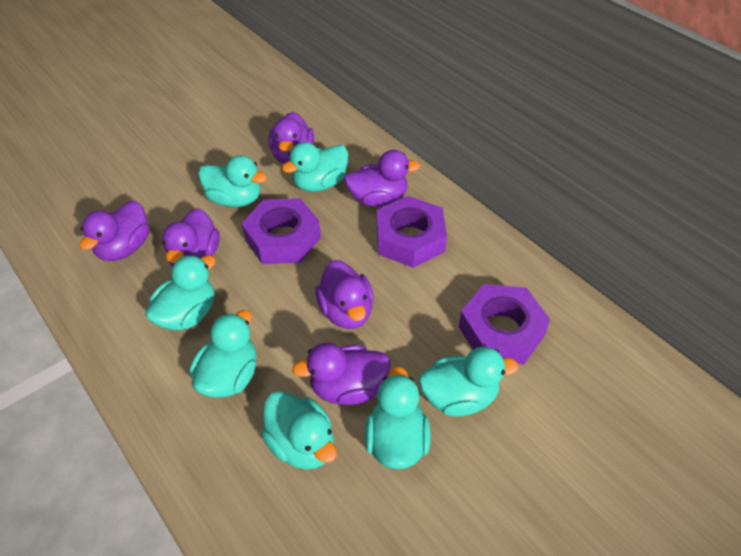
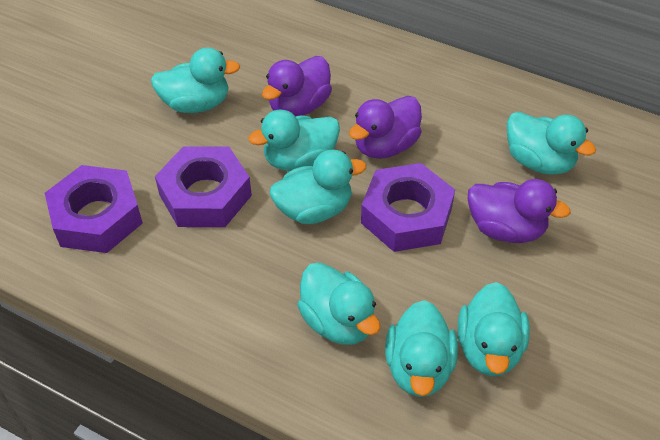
purple duck: [80,201,149,261] [162,208,220,267] [269,112,314,164] [292,342,391,405] [315,260,374,329] [344,150,420,207] = 6 -> [262,56,332,116] [349,96,422,159] [468,179,571,243] = 3

